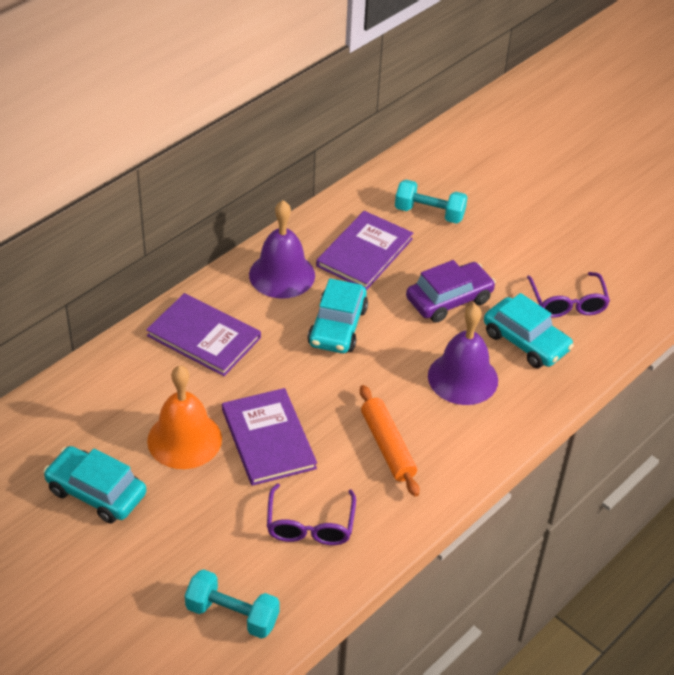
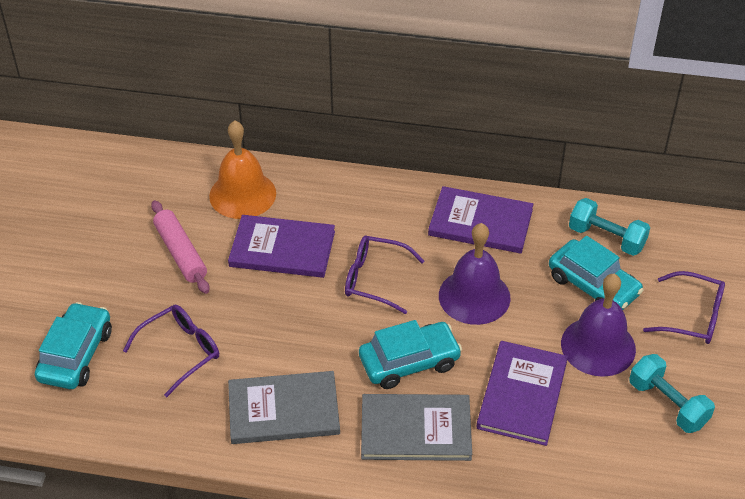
grey book: none = 0 -> [228,371,340,444] [361,394,472,461] = 2
orange rolling pin: [360,385,420,497] = 1 -> none = 0
pink rolling pin: none = 0 -> [151,200,210,294] = 1
purple car: [406,260,496,323] = 1 -> none = 0
purple glasses: [267,483,356,545] [527,272,610,318] = 2 -> [123,305,219,397] [345,235,424,314] [643,271,725,344] = 3

